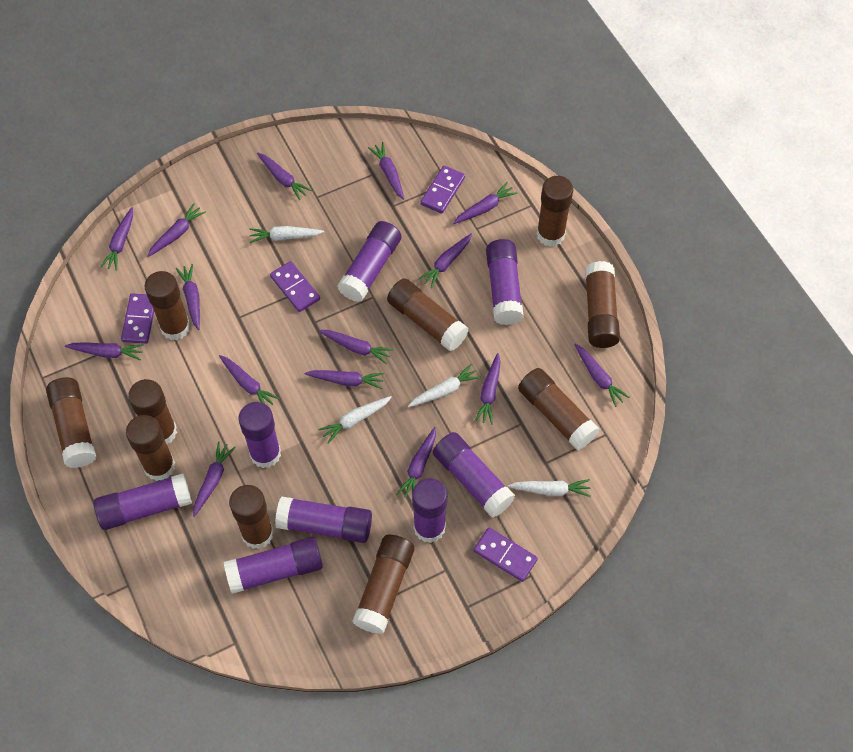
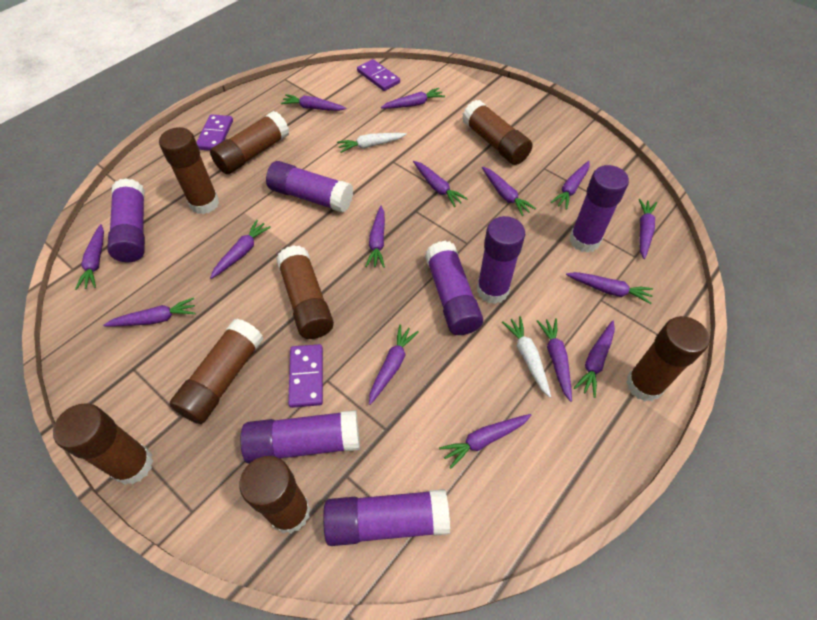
brown glue stick: [46,377,96,468] [126,415,175,481] [128,379,177,444] [145,271,190,340] [229,485,274,549] [353,535,414,634] [387,278,469,351] [518,368,599,450] [537,176,573,247] [585,261,620,348] = 10 -> [53,404,153,485] [159,127,219,214] [169,319,264,424] [210,111,289,174] [240,456,310,534] [276,245,334,339] [462,100,532,165] [626,316,709,401] = 8
purple domino: [121,293,154,344] [270,261,320,312] [420,166,465,214] [473,527,538,582] = 4 -> [196,114,233,151] [288,344,323,408] [357,59,400,91] = 3
purple glue stick: [94,473,192,530] [224,537,323,594] [238,402,281,468] [275,496,372,543] [337,221,401,302] [412,478,447,543] [433,432,515,518] [486,239,523,325] = 8 -> [107,178,145,262] [240,410,360,464] [266,161,353,213] [323,489,450,546] [425,241,483,335] [477,216,525,304] [570,165,629,253] = 7
white carrot: [249,226,324,243] [318,396,392,443] [408,364,481,407] [507,479,591,497] = 4 -> [337,133,407,153] [502,316,551,398] = 2

